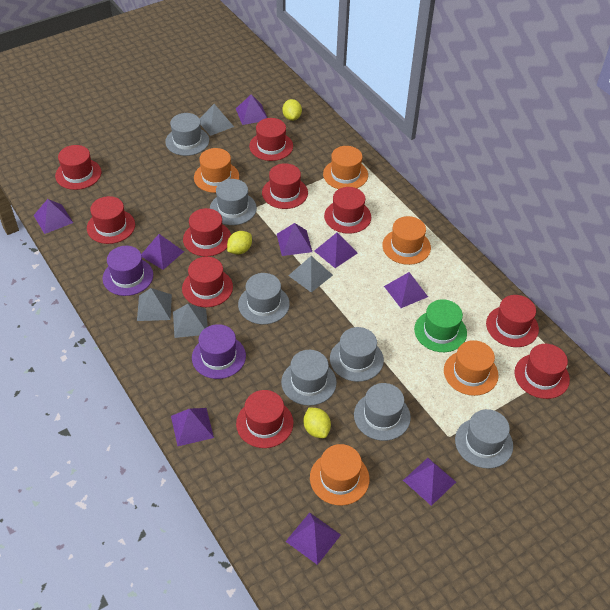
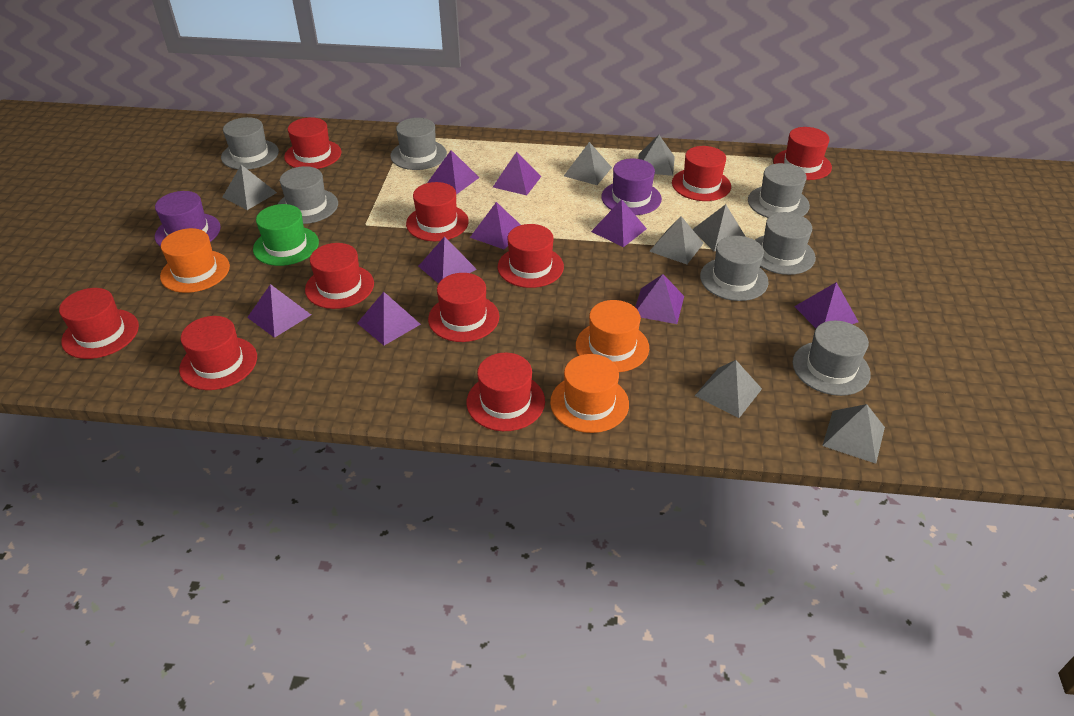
grey pyramid: [137,288,172,321] [173,304,208,338] [199,104,234,136] [288,256,333,292] = 4 -> [222,165,277,210] [564,142,612,185] [638,135,675,176] [649,216,704,264] [692,204,746,251] [695,360,762,418] [822,404,885,464] = 7
orange hat: [194,148,239,193] [310,444,369,506] [323,146,368,189] [382,216,431,265] [444,340,499,396] = 5 -> [160,228,230,293] [550,354,629,433] [576,300,649,372] = 3
yellow lemon: [227,231,252,255] [282,99,302,121] [304,407,331,438] = 3 -> none = 0

